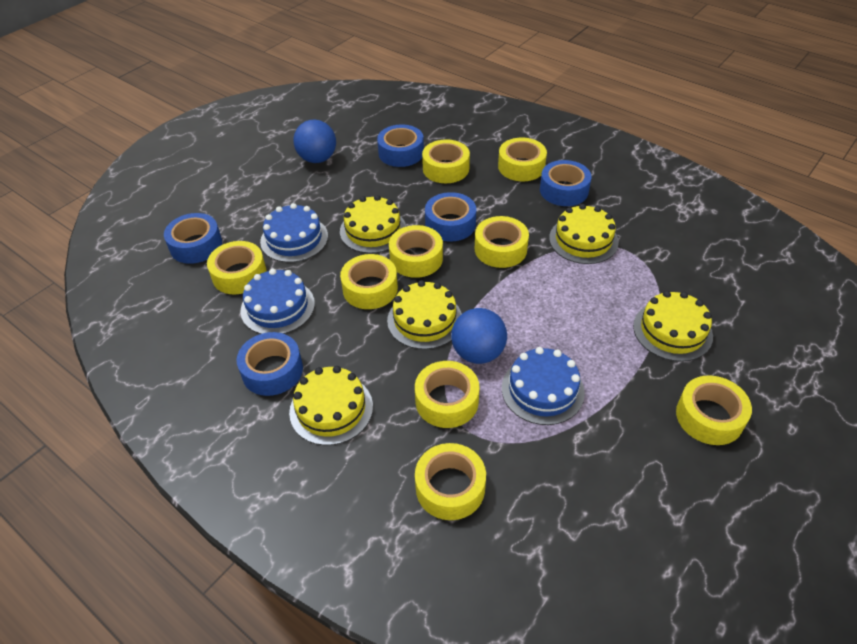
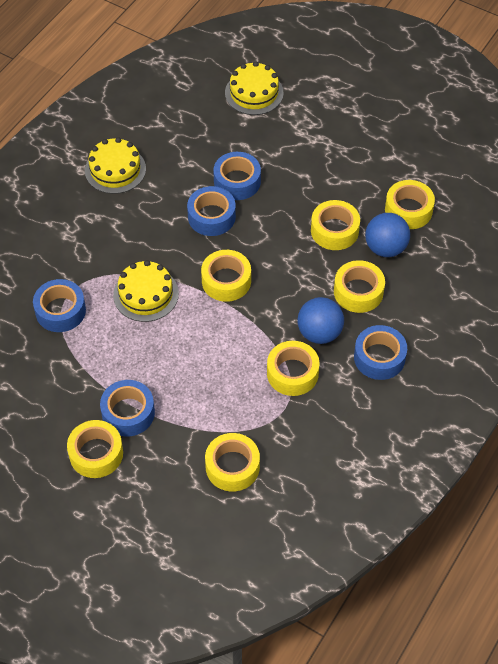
blue cake: [241,269,315,334] [260,203,328,263] [502,347,585,425] = 3 -> none = 0
yellow cake: [289,366,373,445] [340,195,406,253] [387,280,462,349] [549,204,619,264] [633,291,713,362] = 5 -> [85,137,146,194] [113,260,179,322] [225,61,284,115] = 3
yellow tape: [207,241,267,294] [340,254,398,309] [389,225,443,278] [415,361,479,428] [415,443,486,520] [422,139,470,183] [475,216,529,268] [498,138,547,181] [676,375,752,445] = 9 -> [67,420,123,478] [201,250,251,302] [205,433,260,492] [267,341,320,396] [311,200,360,250] [334,260,385,313] [385,180,435,229] = 7

